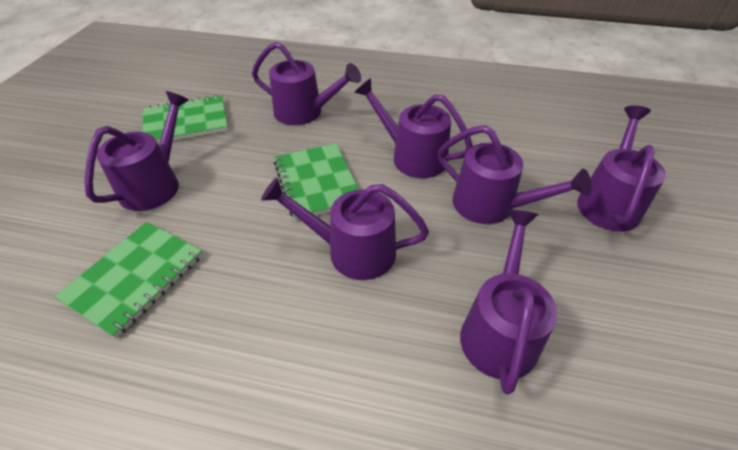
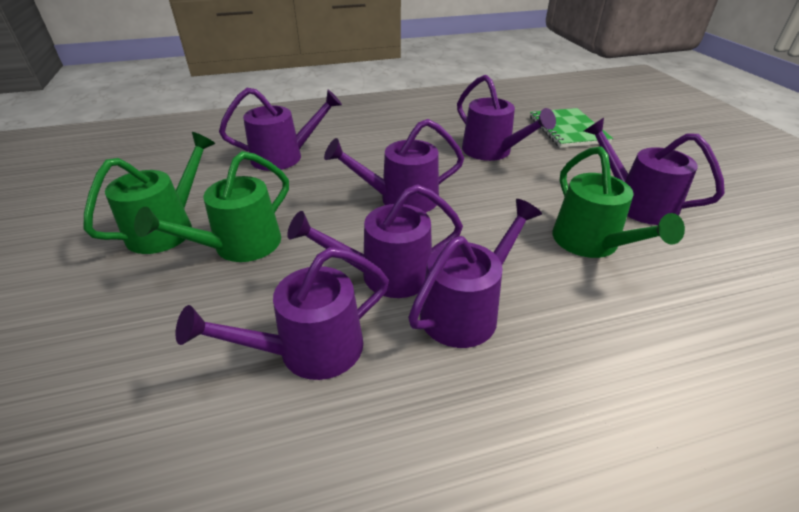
green notebook: [54,222,203,338] [142,95,228,143] [274,143,359,221] = 3 -> [530,108,613,148] = 1
green watering can: none = 0 -> [84,132,215,254] [134,151,289,262] [552,146,685,258] = 3

